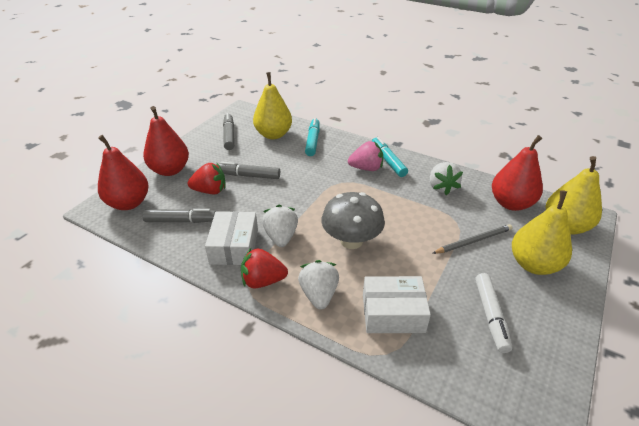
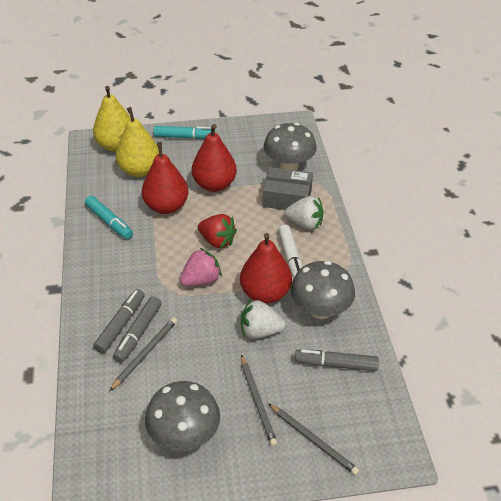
grey box: none = 0 -> [262,167,313,210] = 1
grey mushroom: [321,192,385,249] = 1 -> [145,381,220,452] [264,123,317,170] [290,261,355,319] = 3
grey pencil: [432,224,512,254] = 1 -> [109,317,177,391] [241,355,277,446] [268,403,359,475] = 3
red strawberry: [188,163,226,194] [241,248,288,289] = 2 -> [198,214,237,248] = 1
white box: [205,211,258,265] [363,276,431,333] = 2 -> none = 0
white strawberry: [262,205,298,247] [298,260,339,309] [430,162,463,195] = 3 -> [241,300,285,339] [284,196,323,230] = 2
yellow pear: [253,72,292,139] [512,190,572,275] [546,156,602,234] = 3 -> [93,86,131,152] [116,107,159,177] = 2

